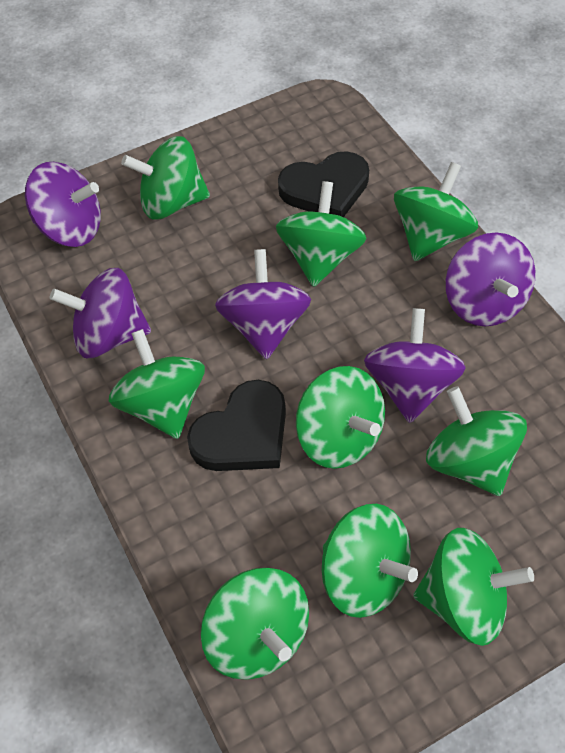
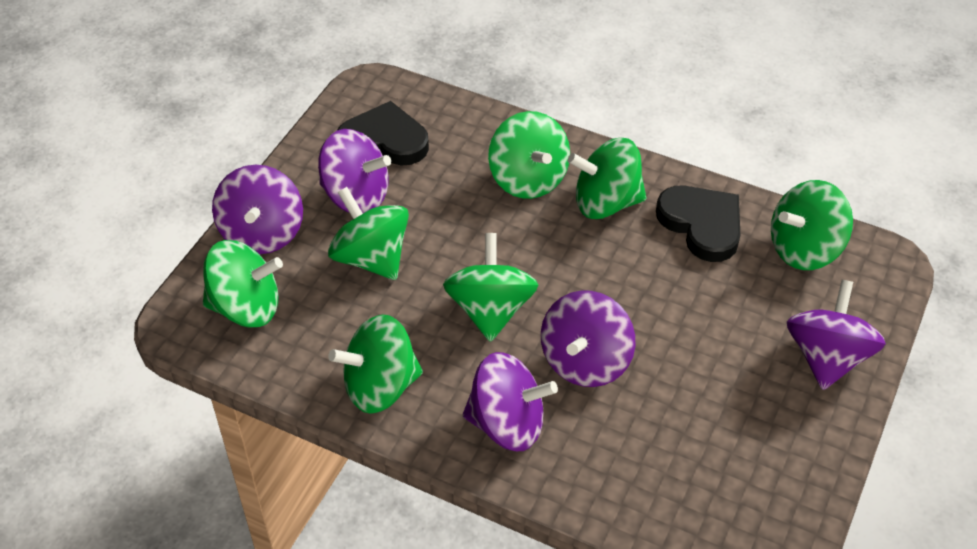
green spinning top: [109,329,205,439] [121,136,210,220] [201,568,309,679] [276,181,366,287] [296,366,385,469] [322,504,418,618] [394,162,478,261] [413,528,534,646] [426,386,527,496] = 9 -> [203,240,283,328] [328,187,409,280] [328,314,423,414] [443,233,538,342] [488,111,570,199] [568,138,646,219] [771,180,853,270] = 7

